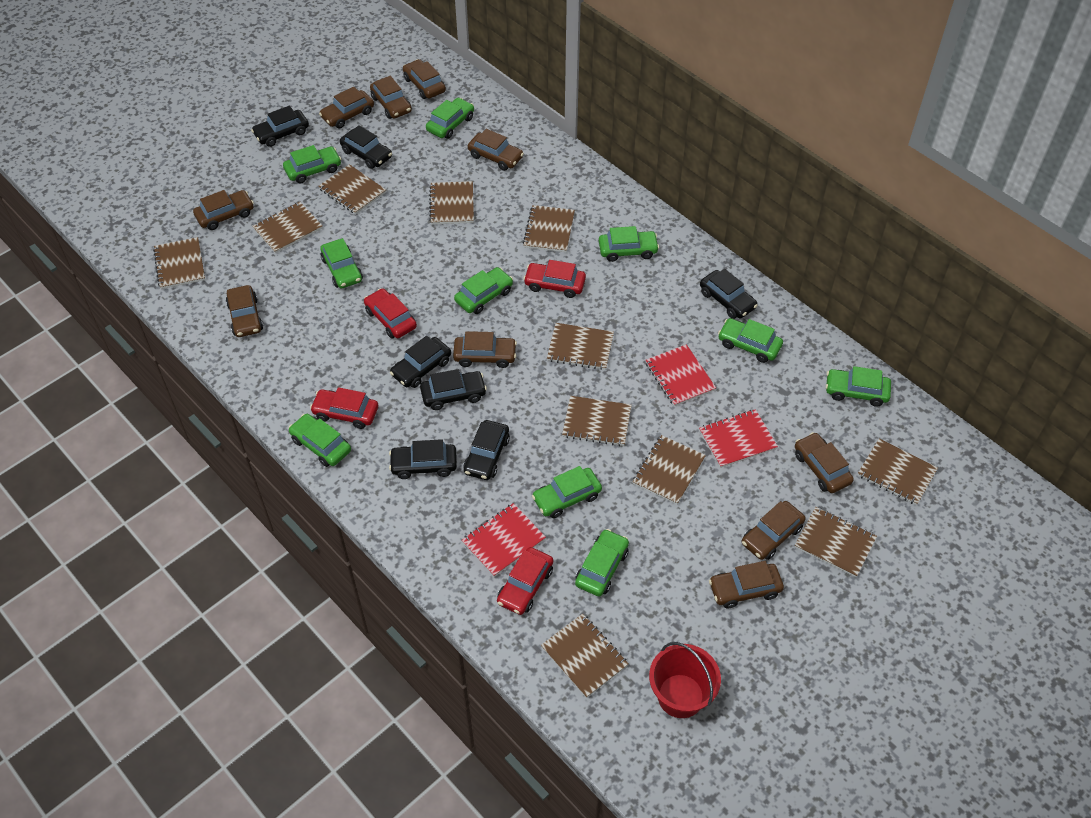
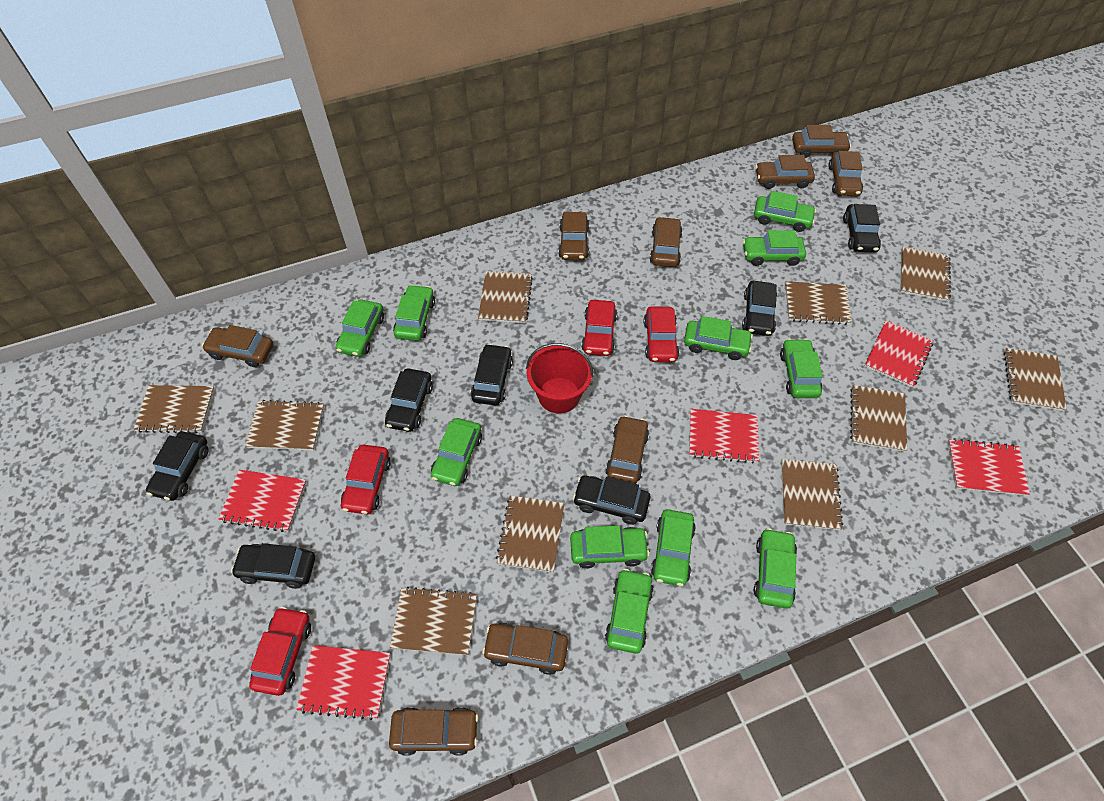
brown car: [193,190,254,230] [226,285,263,337] [319,87,374,129] [370,76,412,119] [403,59,446,99] [453,331,517,368] [468,129,524,171] [709,561,784,609] [742,501,806,560] [795,432,854,493] = 10 -> [202,325,273,367] [389,707,478,756] [482,623,568,675] [558,212,589,260] [606,415,649,484] [650,217,682,267] [755,155,815,189] [792,125,851,158] [828,151,863,196] = 9
brown notebook: [153,237,205,289] [252,202,323,253] [318,164,386,214] [429,181,474,224] [523,205,575,252] [541,614,629,698] [547,323,614,370] [562,396,632,446] [633,435,706,504] [795,507,877,577] [858,439,938,505] = 11 -> [134,385,215,433] [245,400,324,451] [390,587,477,655] [478,271,533,323] [496,495,565,573] [781,459,843,530] [785,281,852,325] [850,385,907,452] [900,247,951,302] [1004,348,1067,411] = 10
green car: [283,145,341,183] [289,414,351,467] [320,238,363,288] [426,98,474,139] [454,267,513,314] [532,466,602,518] [575,529,629,596] [599,226,659,262] [718,318,783,363] [826,366,891,407] = 10 -> [336,300,384,357] [393,285,435,341] [431,418,482,486] [570,525,650,569] [605,569,654,654] [651,509,696,586] [684,316,753,360] [743,230,806,266] [754,191,816,232] [754,528,797,609] [780,339,823,398] = 11
red notebook: [462,503,546,577] [645,344,716,406] [699,409,778,468] = 3 -> [218,470,306,532] [296,645,390,720] [689,409,759,464] [864,321,933,388] [948,438,1030,496] = 5

